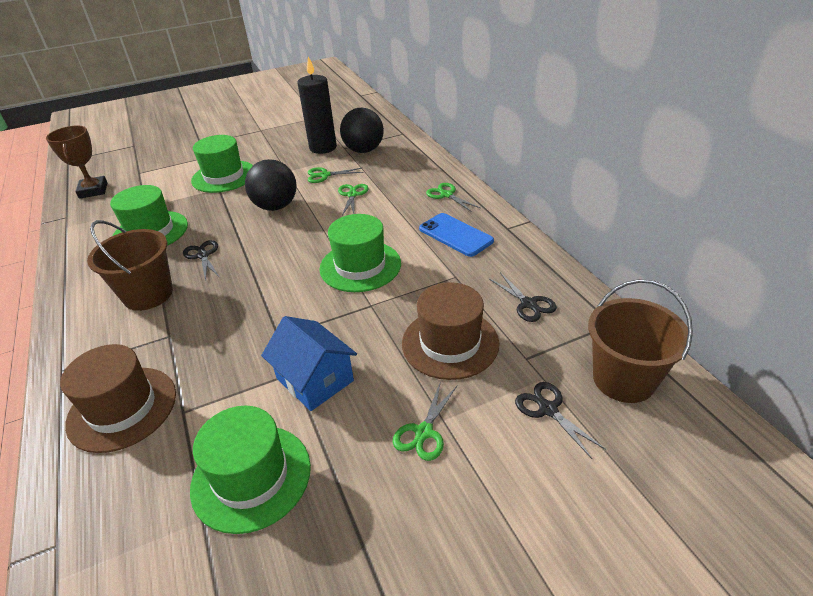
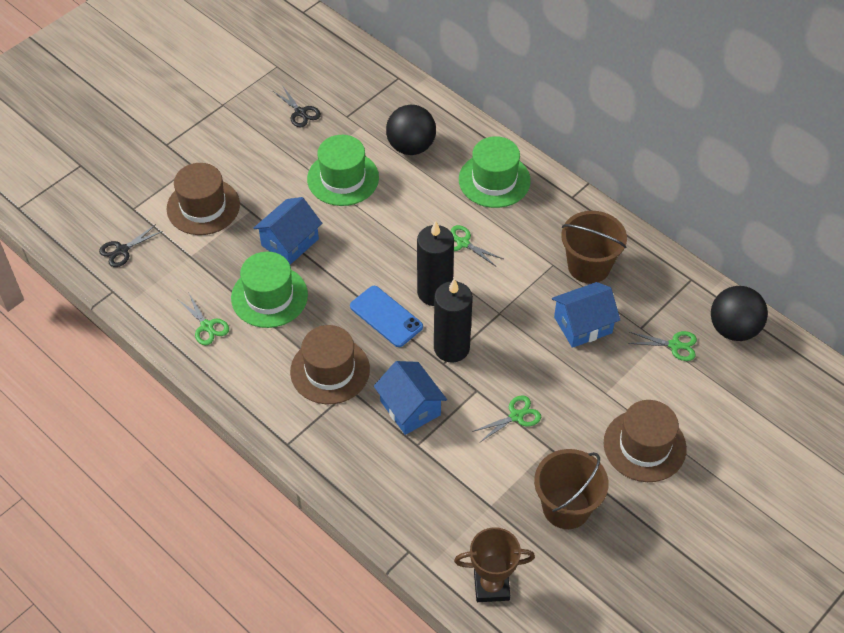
black candle: [297,56,337,154] = 1 -> [417,221,454,306] [434,279,473,363] = 2
black scissors: [183,240,219,281] [489,273,557,322] [515,382,606,459] = 3 -> [99,224,163,267] [273,87,321,128] = 2
blue house: [261,316,357,411] = 1 -> [253,197,322,265] [374,361,447,435] [552,282,620,348] = 3
brown hat: [60,344,176,453] [402,282,499,380] = 2 -> [167,163,240,235] [290,325,370,404] [604,400,687,482] = 3
green hat: [110,185,188,246] [190,406,311,534] [191,135,253,193] [319,214,401,292] = 4 -> [231,252,308,328] [307,135,379,206] [459,136,531,208] = 3

